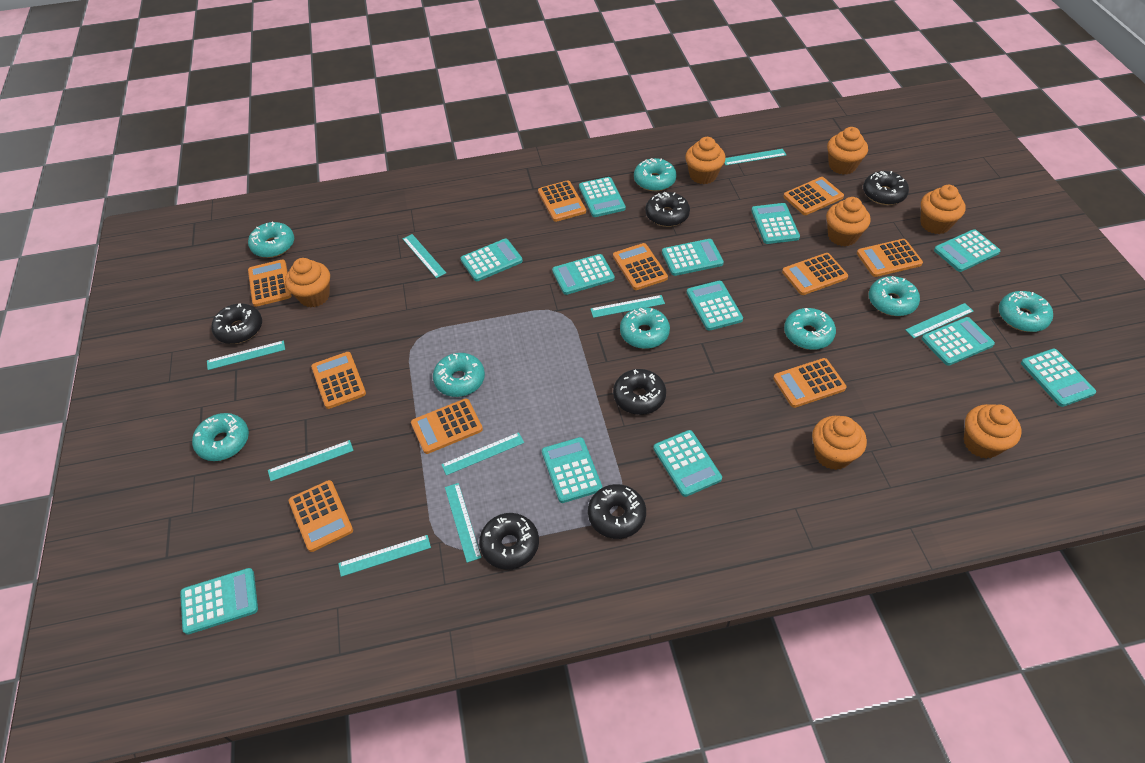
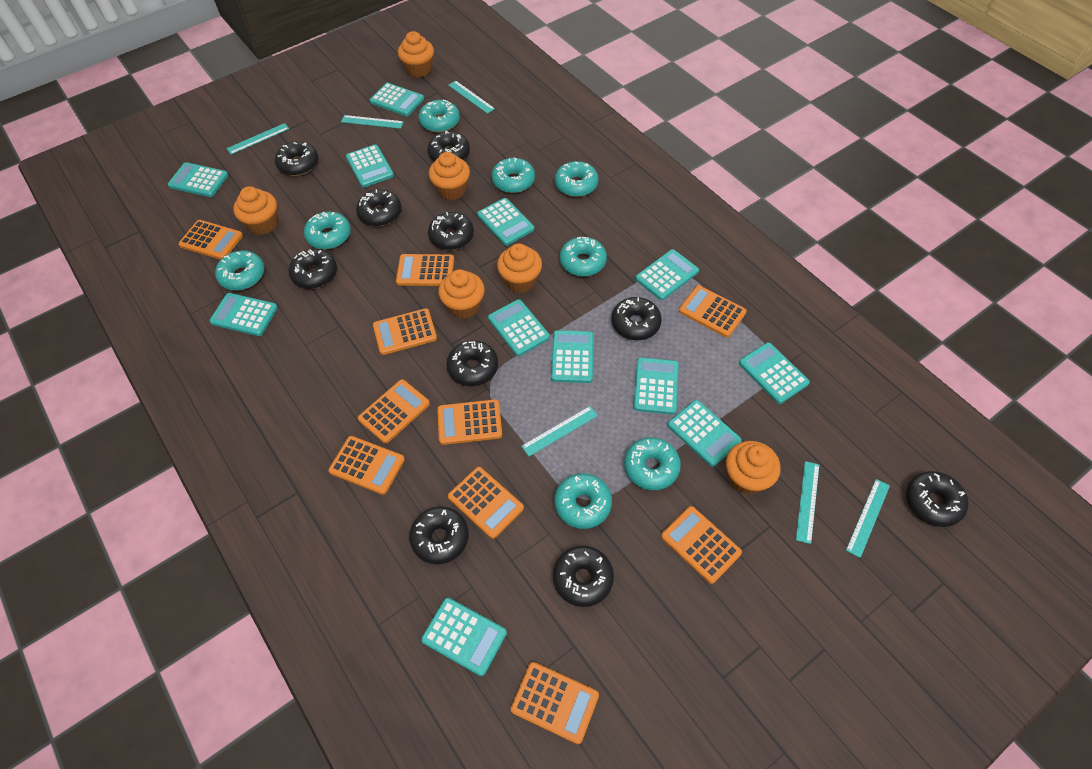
black donut: [211,303,262,344] [479,513,539,570] [588,484,646,539] [613,369,666,415] [645,192,690,227] [863,171,909,205] = 6 -> [275,141,318,176] [288,249,337,289] [356,189,402,226] [409,506,469,564] [427,131,470,161] [428,212,474,250] [446,340,498,386] [553,546,614,607] [611,297,662,340] [906,471,968,527] = 10
orange cupcake: [285,258,330,307] [685,137,726,184] [812,416,867,470] [826,197,871,246] [827,127,868,175] [920,185,966,234] [964,404,1021,459] = 7 -> [233,186,278,235] [398,31,434,78] [429,152,470,200] [438,269,485,319] [497,244,542,293] [726,441,781,495] = 6
turquoise ruler: [207,340,285,370] [268,440,354,481] [338,535,431,577] [403,234,446,278] [441,432,524,475] [445,483,481,563] [590,295,665,318] [725,149,786,165] [905,303,973,338] = 9 -> [227,123,289,154] [341,115,404,129] [448,81,495,114] [522,406,598,456] [796,461,819,544] [846,479,890,558] = 6

